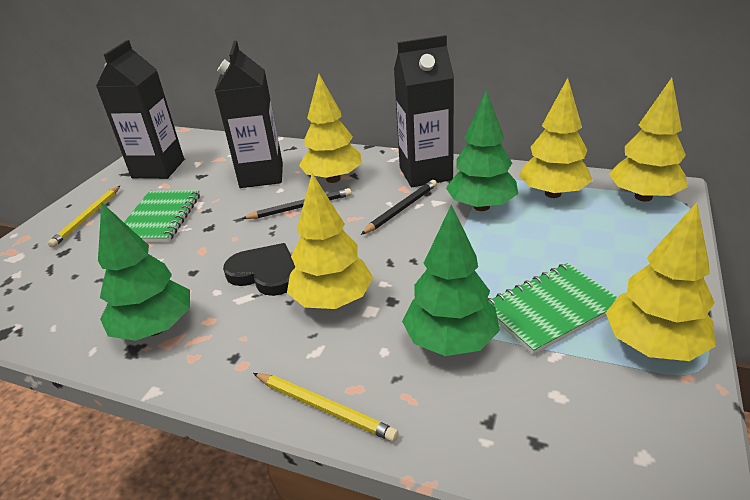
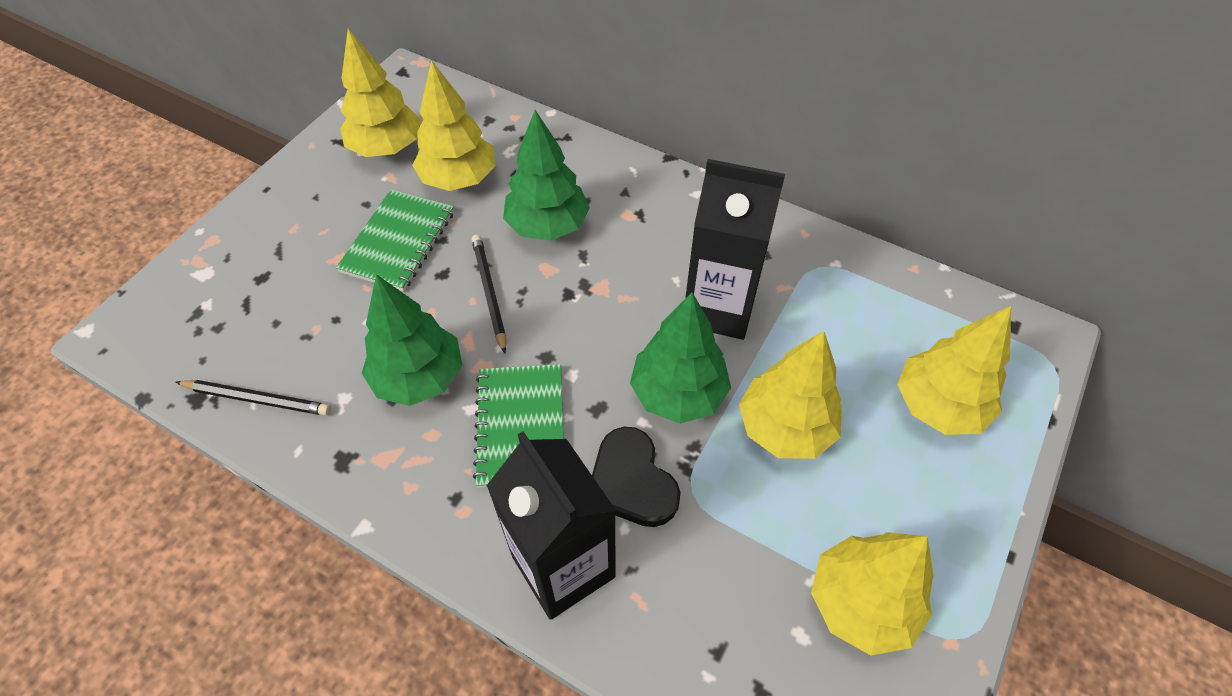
black carton: [96,40,184,179] [215,40,283,188] [394,35,454,187] = 3 -> [486,431,616,620] [685,159,785,340] = 2
yellow pencil: [48,186,120,248] [253,373,398,442] = 2 -> none = 0

